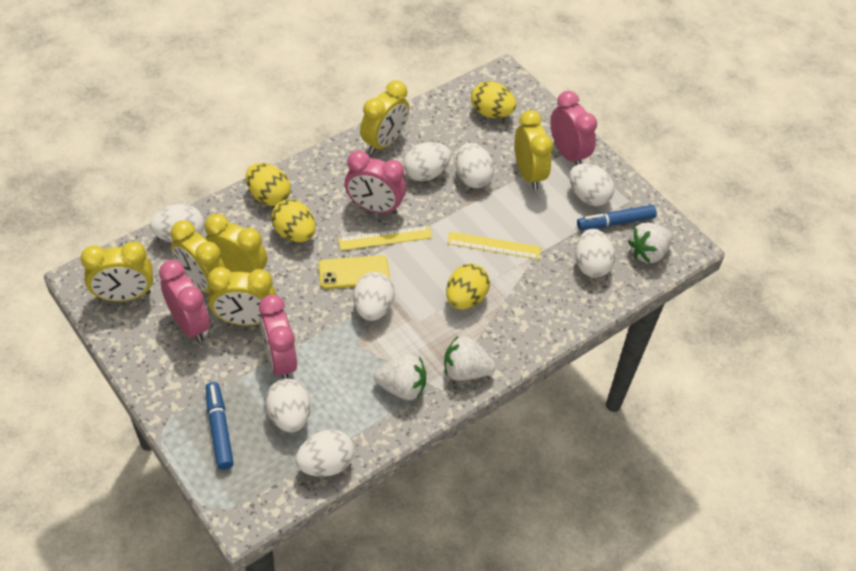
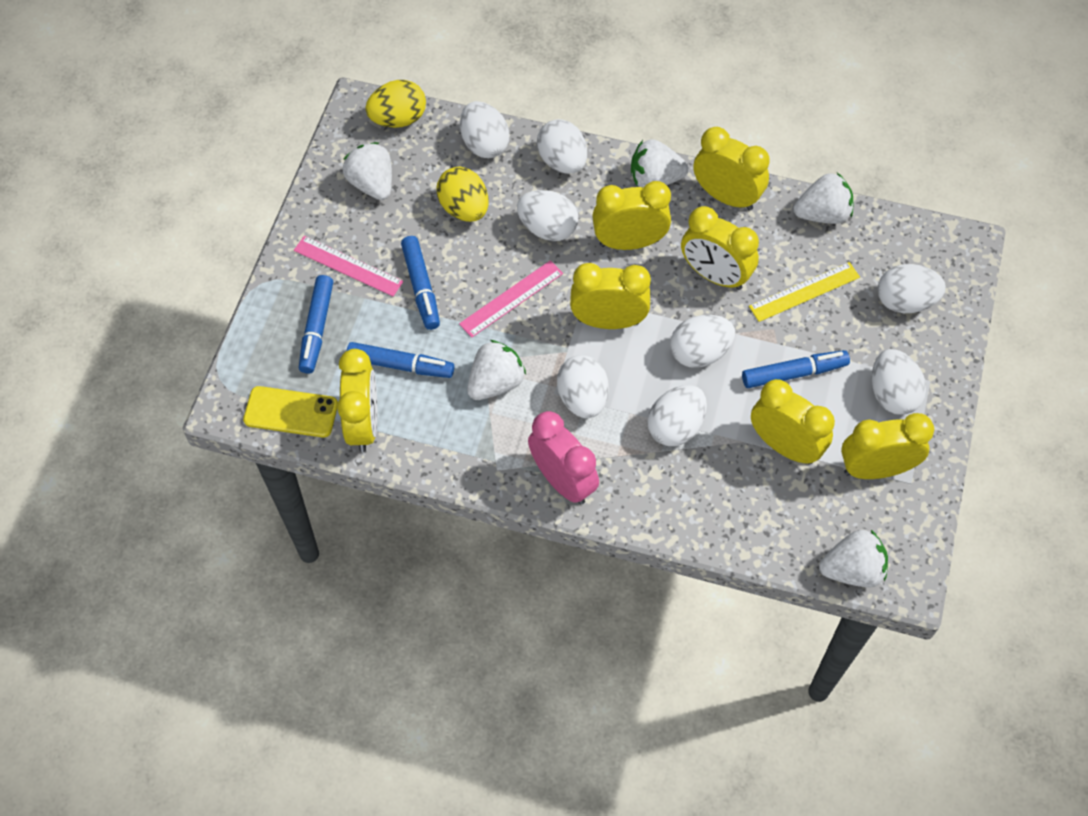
blue marker: [206,382,234,470] [577,205,657,230] = 2 -> [299,275,333,374] [347,342,454,378] [401,236,440,330] [742,350,850,388] = 4
pink clock: [159,260,210,342] [259,294,297,379] [345,150,406,215] [550,91,597,165] = 4 -> [528,411,599,504] = 1
pink ruler: none = 0 -> [294,236,403,296] [459,260,563,338] = 2
white strawberry: [374,354,426,400] [444,336,496,381] [628,223,673,263] = 3 -> [343,142,392,200] [467,340,526,400] [631,139,689,187] [794,173,853,224] [819,530,888,587] = 5
yellow clock: [81,241,153,302] [171,221,225,293] [205,214,267,273] [208,267,276,326] [360,80,409,154] [514,110,553,190] = 6 -> [337,349,377,452] [570,263,651,329] [592,181,671,250] [681,206,759,290] [694,127,769,210] [751,379,835,465] [841,413,934,479] = 7
yellow egg: [246,163,291,206] [271,199,316,242] [446,264,490,310] [471,81,516,118] = 4 -> [365,80,426,128] [436,167,489,222] = 2
yellow ruler: [338,225,432,251] [447,232,541,260] = 2 -> [749,262,860,322] = 1

